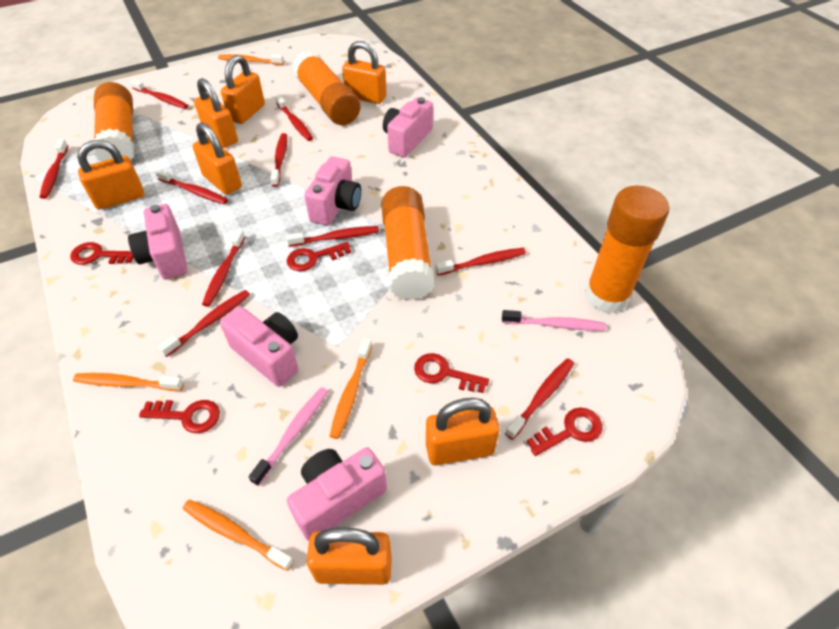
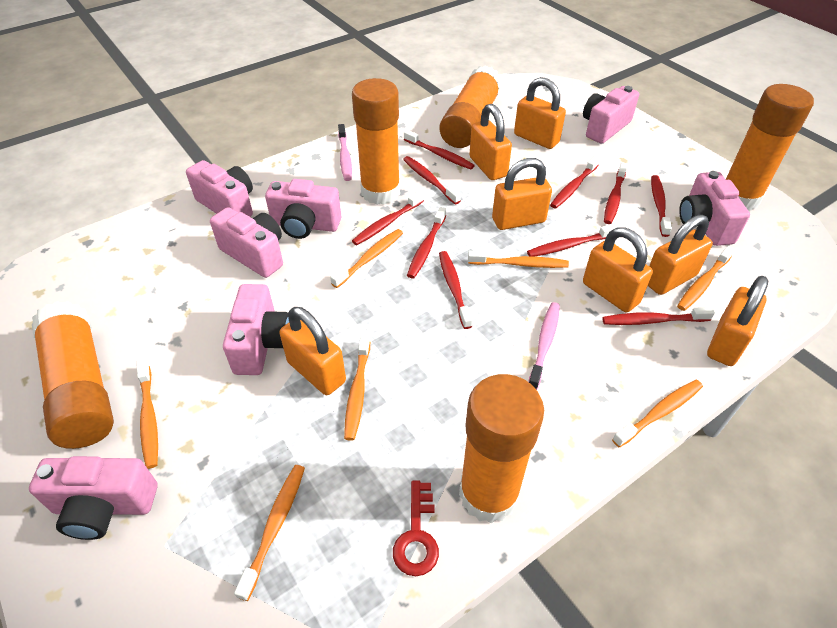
orange glue stick: [94,82,134,162] [292,50,361,125] [381,186,434,301] [585,186,669,313] = 4 -> [32,301,114,449] [352,78,400,205] [440,65,502,148] [459,374,544,523] [726,84,814,211] = 5
orange toothbrush: [73,373,184,391] [183,500,294,571] [218,54,284,65] [330,338,372,439] = 4 -> [136,360,158,469] [234,465,305,601] [330,229,403,288] [344,334,370,441] [468,251,569,268] [612,380,703,447] [677,246,735,311] = 7
pink camera: [128,204,187,279] [220,306,299,387] [287,447,387,541] [304,156,361,226] [383,97,433,158] = 5 -> [29,456,158,540] [186,160,253,217] [210,207,283,278] [223,284,289,375] [265,179,341,239] [583,86,639,144] [679,171,750,246] = 7
red key: [70,242,133,265] [139,400,220,433] [287,242,351,271] [414,353,489,393] [527,408,603,456] = 5 -> [393,481,439,576] = 1

